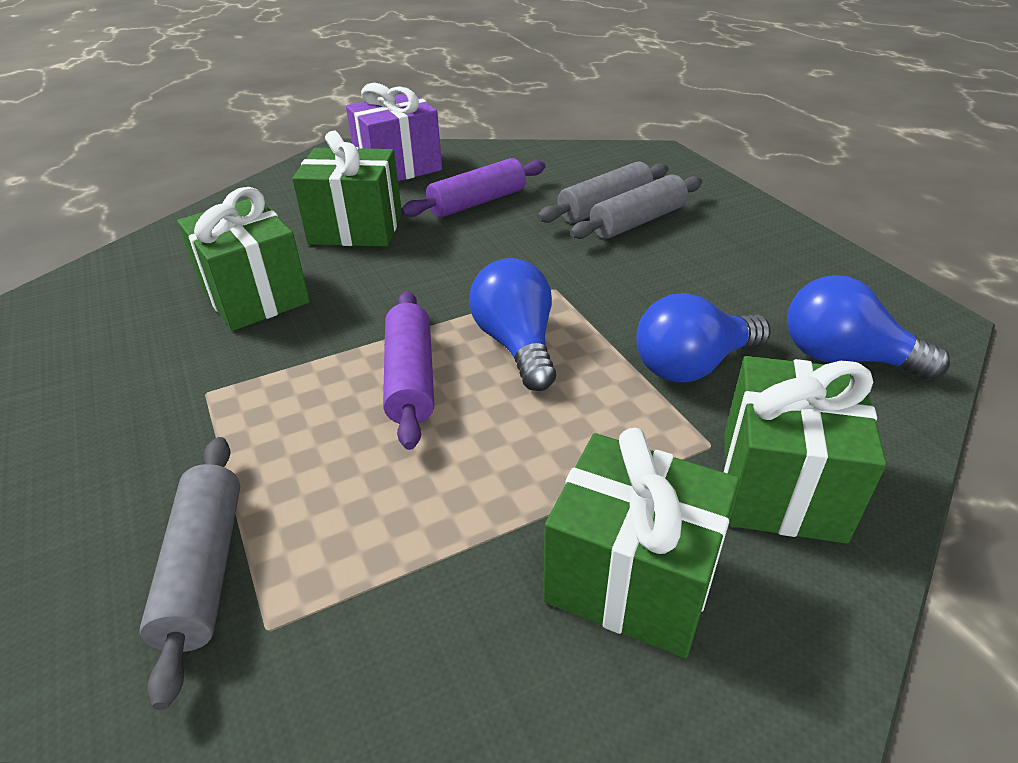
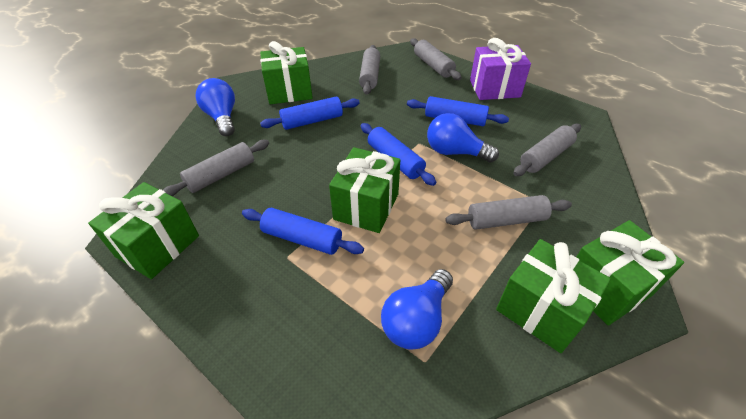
blue rolling pin: none = 0 -> [242,208,364,255] [260,97,360,130] [361,123,436,186] [407,96,509,126] = 4
green gift: [177,187,310,331] [292,131,402,247] [543,428,739,658] [724,356,886,544] = 4 -> [88,182,199,279] [260,41,313,104] [329,147,400,233] [496,239,611,353] [576,220,684,326] = 5
grey rolling pin: [140,437,240,710] [537,162,668,223] [570,174,702,239] = 3 -> [163,140,269,196] [359,45,380,95] [410,38,462,80] [445,195,572,230] [513,124,581,176] = 5
purple rolling pin: [383,291,434,450] [401,158,546,218] = 2 -> none = 0

